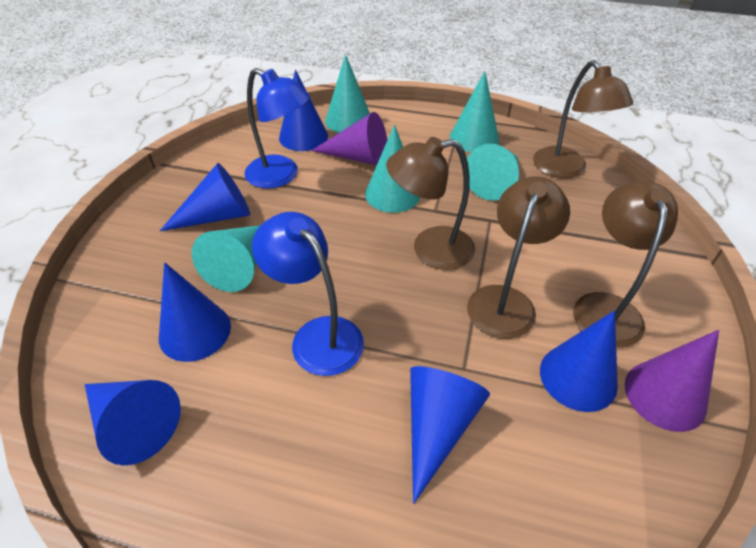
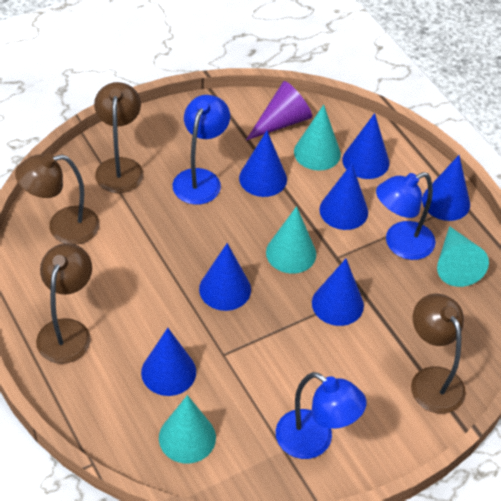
blue cone: [85,380,181,465] [159,262,231,362] [160,163,250,231] [279,69,328,151] [410,366,490,504] [540,310,618,412] = 6 -> [141,328,196,396] [199,243,251,311] [239,131,287,197] [312,259,364,326] [319,163,368,230] [342,113,389,179] [422,155,470,221] = 7
blue lamp: [245,68,310,188] [252,212,364,376] = 2 -> [173,95,230,205] [276,372,367,459] [376,172,435,260] = 3
purple cone: [311,112,387,166] [625,330,719,432] = 2 -> [246,81,312,140] = 1
turquoise cone: [192,225,261,292] [325,54,370,133] [365,124,420,213] [450,71,499,152] [467,144,519,201] = 5 -> [159,395,216,464] [266,206,316,274] [294,104,341,170] [437,226,489,287] = 4

